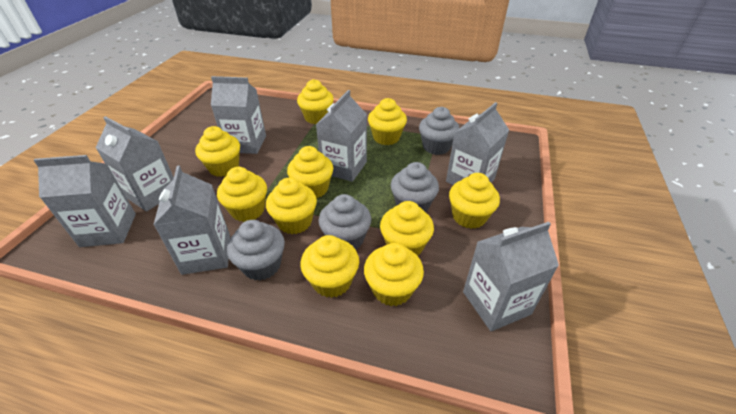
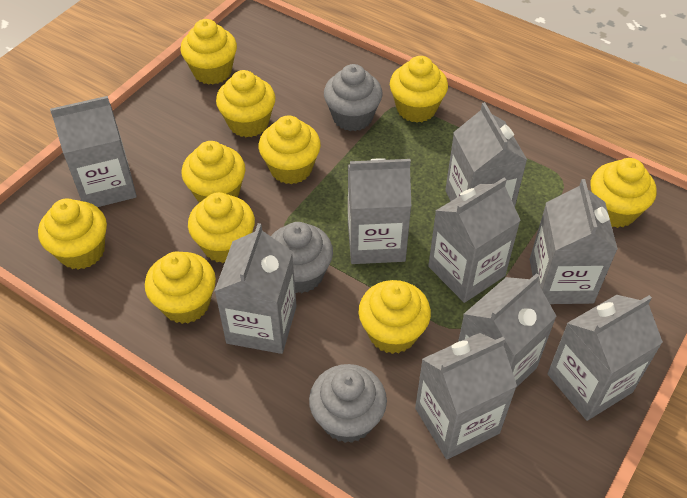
grey carton: [33,155,136,247] [96,116,174,212] [153,165,230,275] [211,76,266,154] [316,90,367,182] [446,102,509,185] [463,222,559,331] = 7 -> [50,96,137,207] [215,223,297,354] [348,158,411,264] [415,333,517,459] [428,177,521,303] [445,102,527,207] [458,273,557,388] [530,179,618,304] [547,295,663,421] = 9
grey cupcake: [227,220,285,281] [319,194,371,250] [391,162,439,212] [419,107,459,155] = 4 -> [271,222,333,293] [309,364,387,443] [324,64,383,131] = 3

